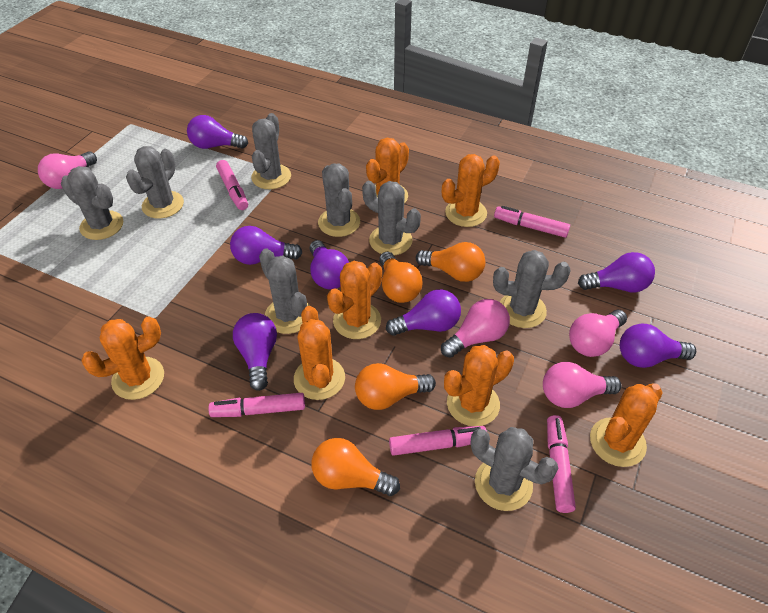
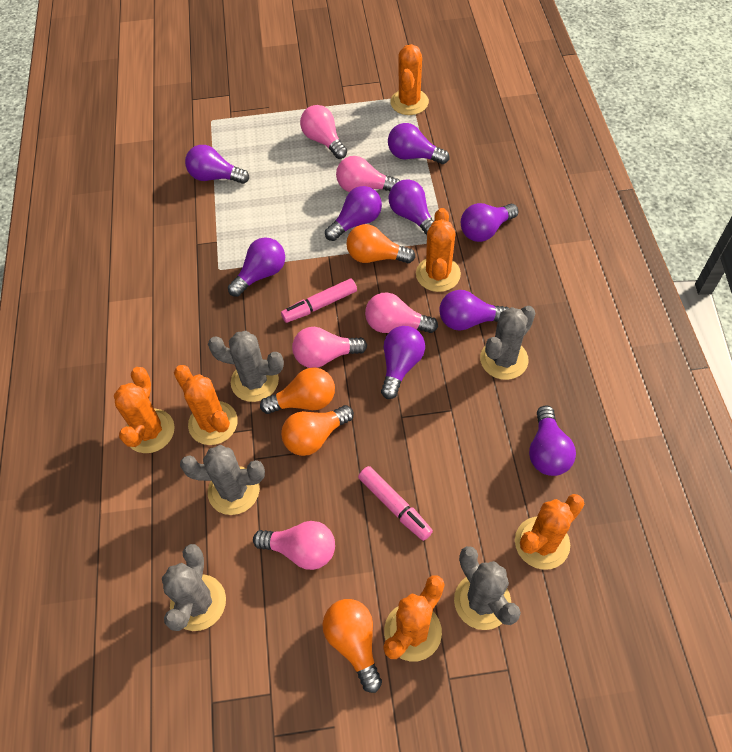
grey cactus: [61,166,123,240] [126,146,184,218] [251,113,291,189] [259,249,310,334] [318,164,360,237] [362,181,421,255] [471,427,558,511] [493,250,570,328] = 8 -> [162,544,226,631] [180,445,265,515] [208,331,284,402] [454,546,521,630] [480,306,536,380] = 5
orange cactus: [81,317,164,400] [294,306,345,400] [327,261,382,339] [366,138,409,204] [442,154,500,227] [444,345,514,426] [590,383,663,467] = 7 -> [114,367,175,453] [174,365,238,445] [383,575,445,662] [390,44,429,115] [416,208,461,292] [515,494,584,570] = 6
pink light bulb: [38,151,97,189] [441,299,510,358] [543,362,621,408] [569,310,627,357] = 4 -> [253,521,335,570] [292,327,367,368] [300,105,347,159] [336,156,400,192] [365,293,438,333] = 5
pink marker: [208,393,305,417] [216,160,248,210] [389,426,487,456] [494,206,570,238] [547,415,576,513] = 5 -> [281,278,357,323] [358,466,433,541] = 2
purple light bulb: [187,115,248,149] [230,226,302,265] [233,313,277,391] [310,240,349,289] [386,289,461,336] [578,252,655,293] [620,323,696,368] = 7 -> [185,145,249,184] [228,237,285,297] [325,186,382,241] [381,326,425,399] [388,123,449,164] [389,179,434,235] [439,290,509,331] [461,203,518,242] [529,406,576,476] = 9

